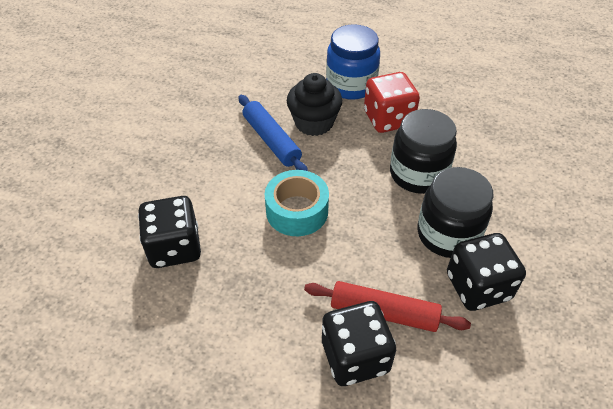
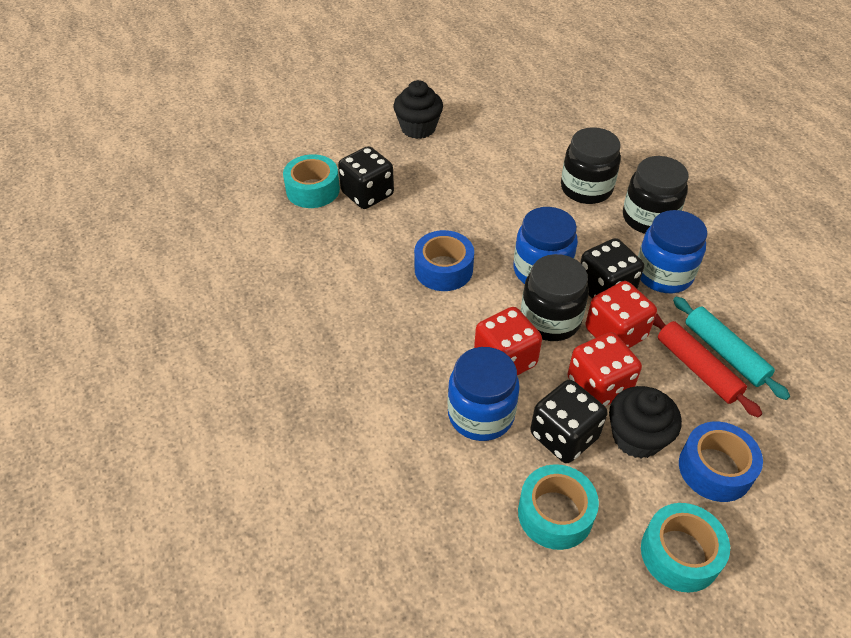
black cupcake: [287,73,342,136] = 1 -> [393,80,443,139] [609,386,682,459] = 2
black jar: [390,109,457,194] [417,167,494,258] = 2 -> [521,254,589,341] [561,127,621,204] [623,156,689,234] = 3
blue jar: [326,24,380,100] = 1 -> [448,347,520,441] [514,207,578,284] [638,210,708,293] = 3
blue rolling pin: [239,95,308,171] = 1 -> none = 0
blue tape: none = 0 -> [414,230,474,291] [679,421,763,502] = 2
red dice: [364,72,420,133] = 1 -> [474,307,542,376] [567,332,642,406] [585,281,657,348] = 3
turquoise rolling pin: none = 0 -> [673,296,790,400] = 1
turquoise tape: [265,170,329,236] = 1 -> [283,154,340,208] [518,464,599,550] [641,503,730,593] = 3

